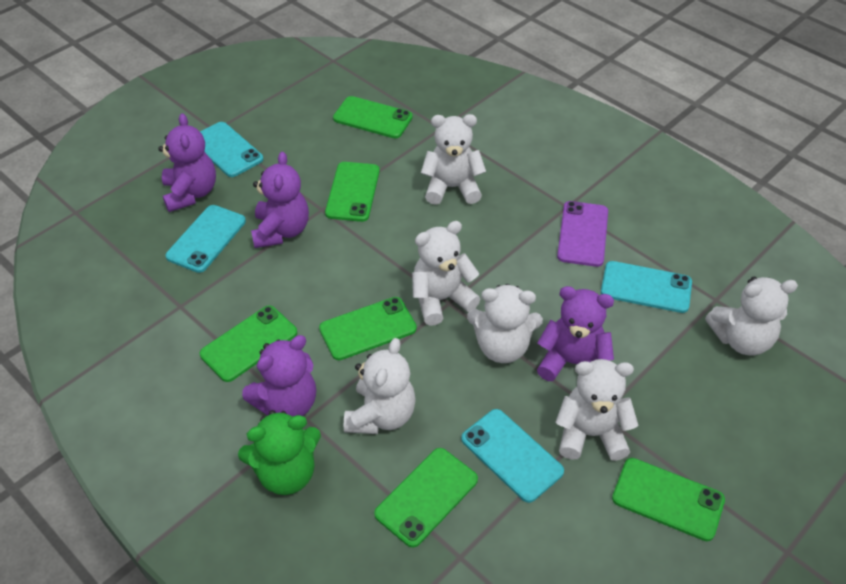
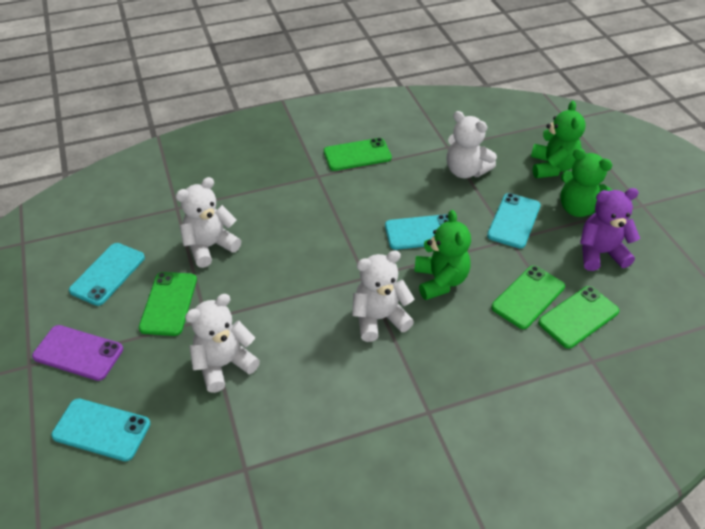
green phone: [200,305,297,382] [319,297,417,360] [325,162,380,222] [333,96,413,138] [374,448,478,547] [612,458,725,541] = 6 -> [139,272,197,336] [324,138,392,171] [491,266,565,329] [538,286,619,349] = 4
green teddy bear: [238,410,321,495] = 1 -> [414,210,471,300] [531,101,586,178] [561,148,612,217] = 3
purple teddy bear: [158,113,216,212] [242,335,316,416] [251,152,309,248] [537,286,614,381] = 4 -> [580,188,640,271] = 1
white teddy bear: [344,338,416,434] [412,221,480,326] [421,114,486,205] [467,284,543,363] [555,359,639,461] [705,276,798,355] = 6 -> [176,177,241,268] [185,294,260,393] [352,250,414,342] [446,111,497,178] = 4

